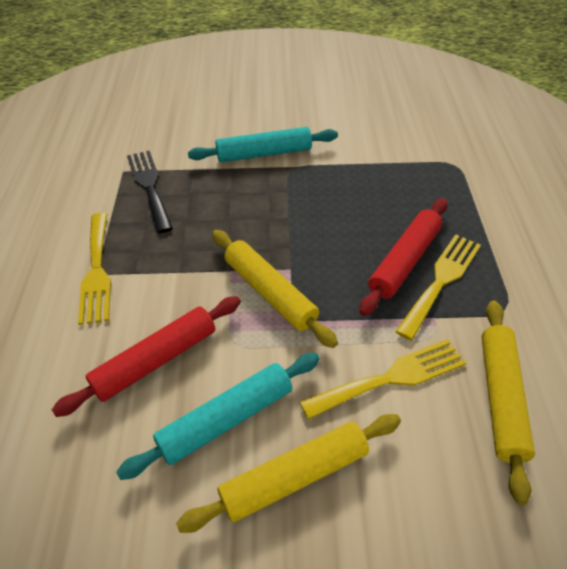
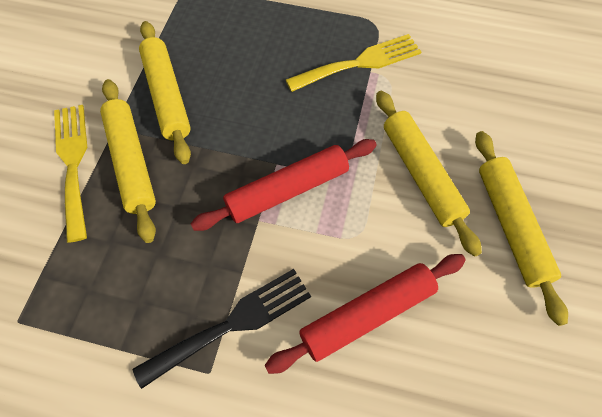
turquoise rolling pin: [116,353,320,480] [188,127,338,162] = 2 -> none = 0
yellow fork: [78,213,111,325] [300,339,466,419] [395,234,481,340] = 3 -> [54,105,87,243] [286,34,421,92] = 2
yellow rolling pin: [176,414,401,533] [212,230,338,348] [482,301,535,505] = 3 -> [100,79,156,243] [139,21,191,164] [376,91,482,257] [475,131,568,326] = 4

